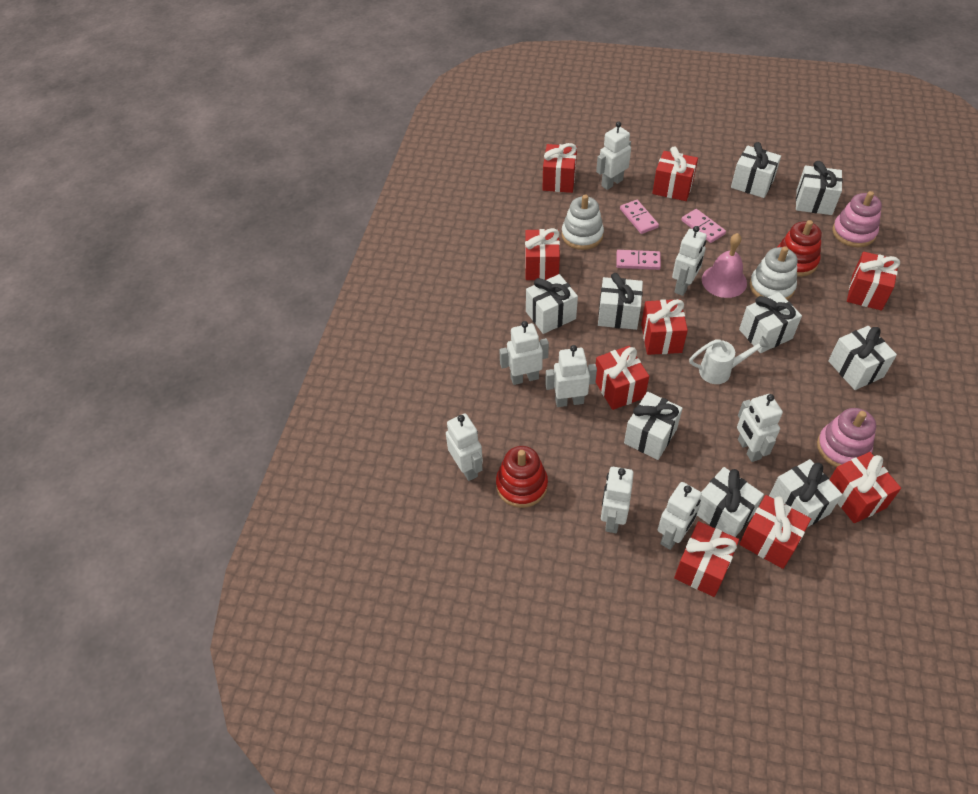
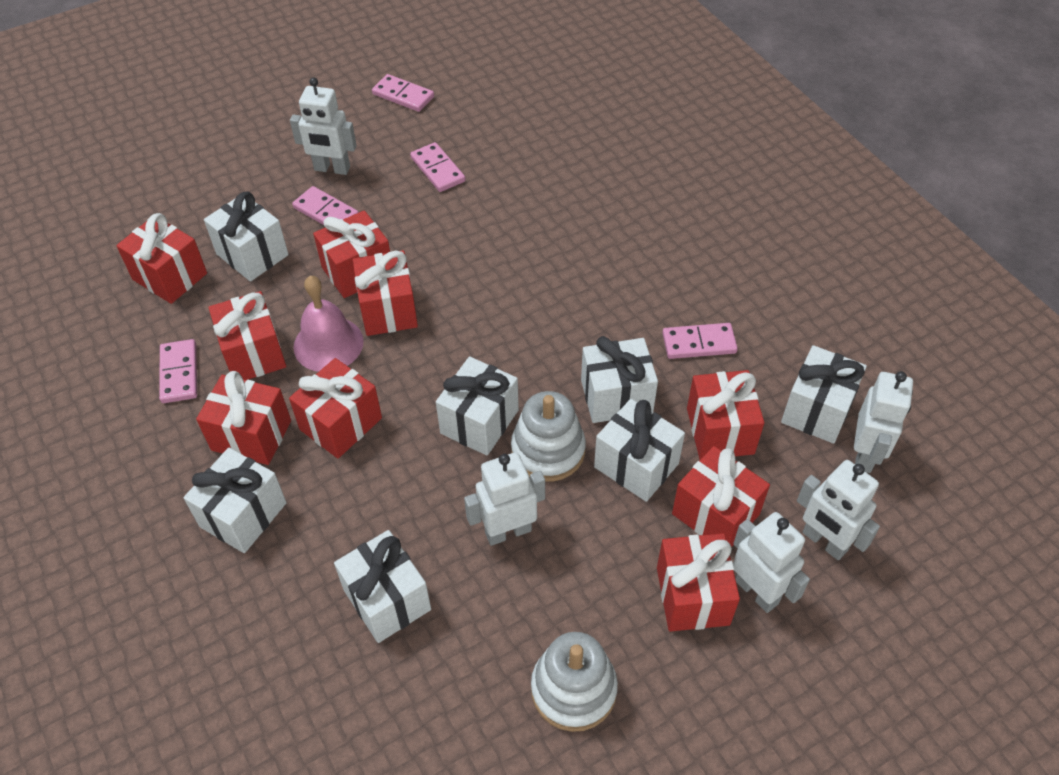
pink domino: [616,250,661,270] [620,200,659,234] [681,209,726,243] = 3 -> [159,339,197,403] [292,186,359,225] [372,74,434,112] [410,142,465,192] [662,323,738,359] = 5
pink stacking toy: [817,408,876,467] [832,191,882,247] = 2 -> none = 0
red stacking toy: [496,446,548,508] [777,220,822,277] = 2 -> none = 0
white gift: [526,274,578,334] [598,273,643,330] [624,392,683,460] [697,467,764,537] [731,142,781,198] [739,292,802,353] [769,459,842,527] [796,161,843,215] [828,326,897,390] = 9 -> [184,448,287,553] [204,192,289,282] [334,530,431,643] [436,356,519,455] [581,336,658,423] [594,399,685,502] [781,345,867,444] = 7
white robot: [446,413,483,481] [499,321,549,385] [545,345,597,407] [596,122,631,190] [601,467,634,533] [657,482,702,550] [672,226,707,296] [737,394,783,462] = 8 -> [290,77,357,175] [464,452,545,546] [733,512,810,613] [797,460,880,560] [854,371,913,473] = 5
white watering can: [689,336,770,384] = 1 -> none = 0

